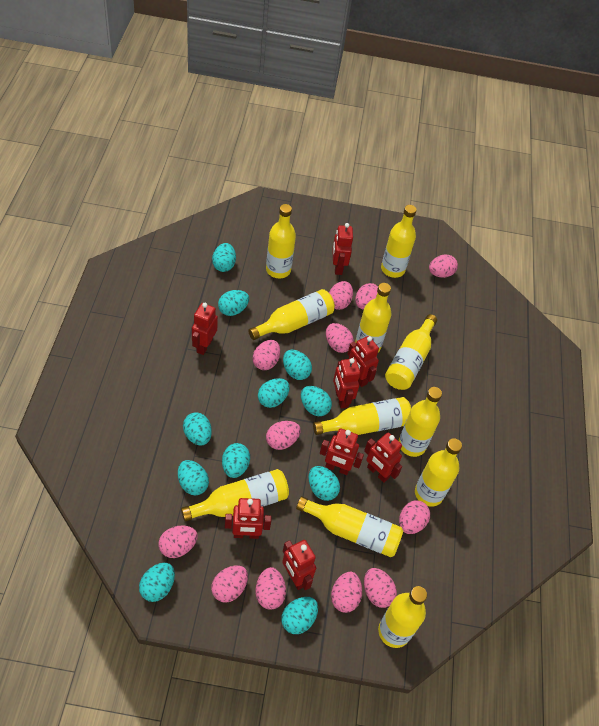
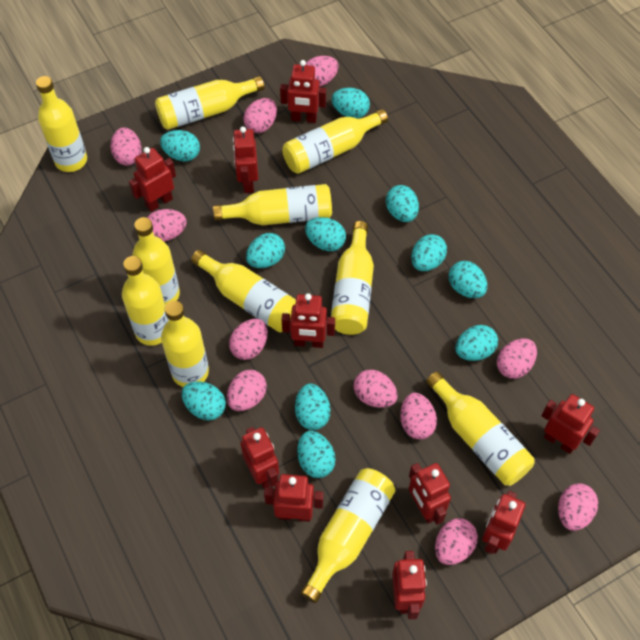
pink egg: [158,526,198,558] [211,565,248,602] [253,340,280,370] [256,567,286,609] [266,421,301,450] [326,323,354,353] [329,281,353,310] [331,572,362,613] [355,283,378,310] [364,568,397,608] [399,500,430,534] [429,254,458,278] = 12 -> [110,127,142,166] [147,209,187,242] [227,370,267,411] [229,319,268,360] [243,98,277,133] [306,56,339,87] [354,370,398,408] [400,393,437,440] [435,518,478,565] [497,339,537,379] [558,483,598,531] = 11
red robot: [192,303,218,355] [225,498,271,539] [282,540,316,590] [320,428,364,475] [332,223,353,275] [333,358,360,409] [348,336,379,387] [364,433,402,483] = 8 -> [129,147,176,212] [233,127,258,193] [241,427,279,489] [264,474,324,522] [280,60,326,123] [281,293,335,348] [392,551,427,619] [409,463,451,525] [482,491,525,554] [541,394,600,454] = 10

